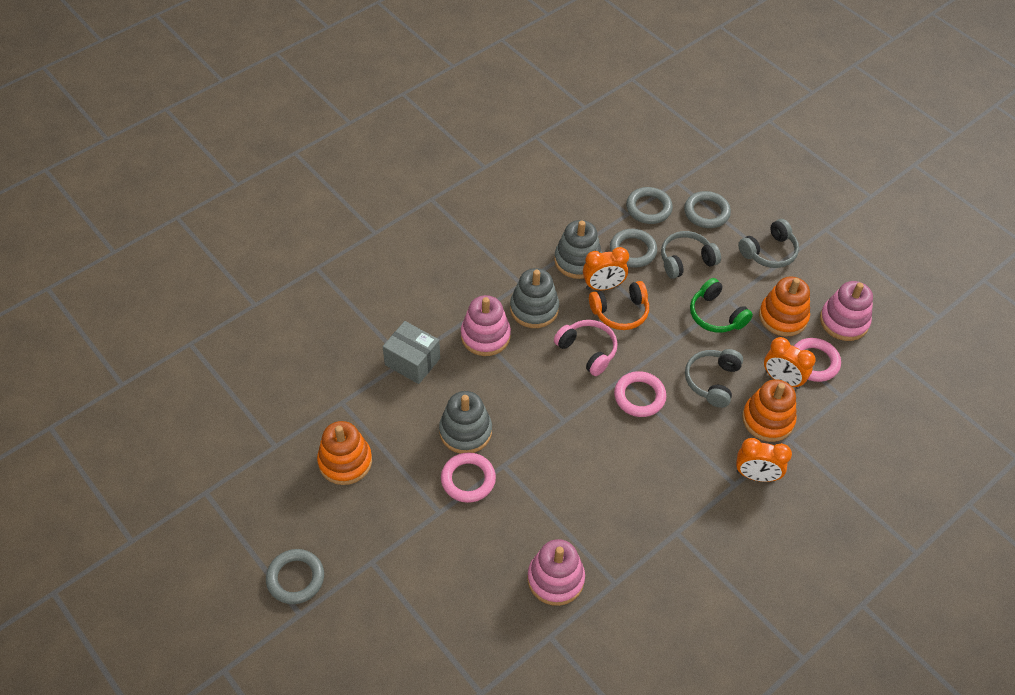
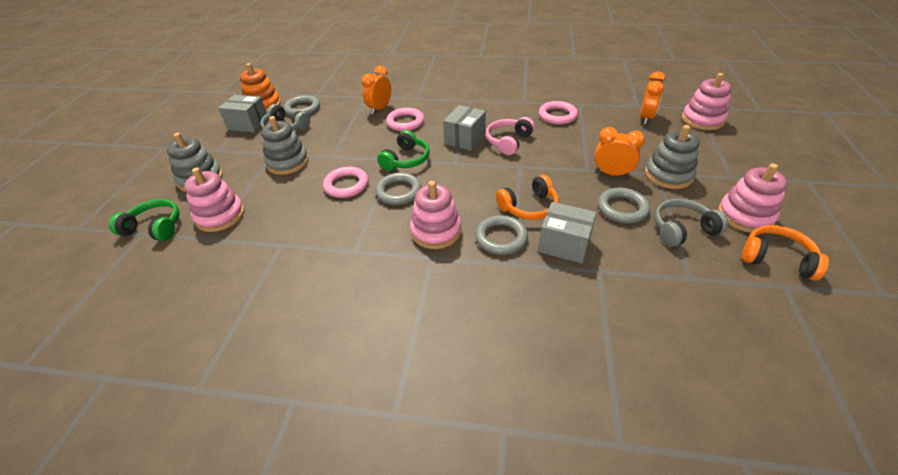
green headphones: [690,278,753,333] = 1 -> [109,199,180,241] [377,130,430,171] = 2
grey box: [383,321,440,384] = 1 -> [218,95,267,133] [443,105,486,151] [538,202,596,264] = 3
grey headphones: [661,231,721,279] [685,349,743,408] [738,219,799,268] = 3 -> [260,104,310,131] [654,199,729,247] = 2
orange headphones: [589,281,649,330] = 1 -> [496,175,558,220] [742,225,829,281] = 2
orange stacking toy: [317,421,372,485] [742,379,797,442] [759,276,810,337] = 3 -> [240,63,281,112] = 1
pink stacking toy: [461,295,511,356] [528,539,585,606] [820,281,873,341] = 3 -> [184,168,244,232] [410,181,461,249] [682,73,731,130] [718,163,787,233] = 4

